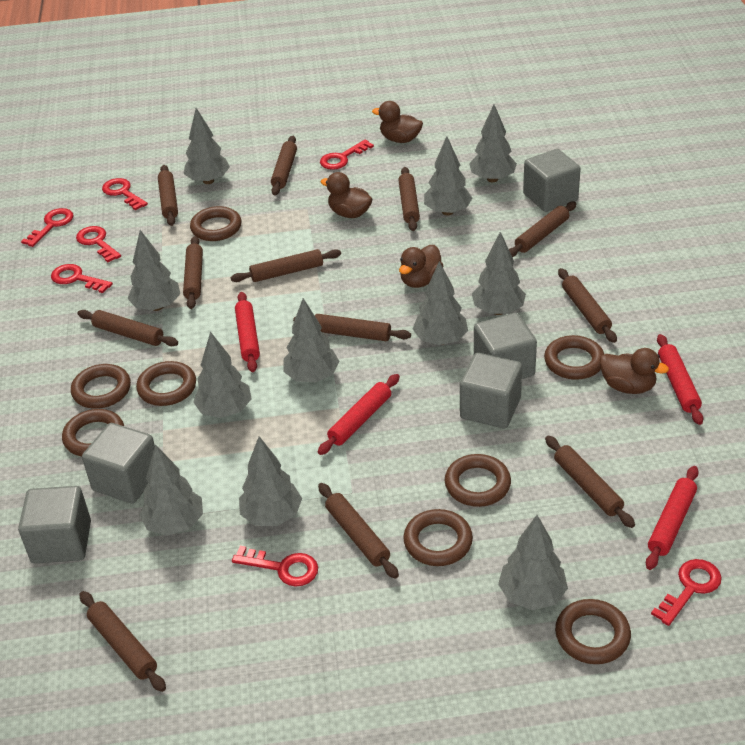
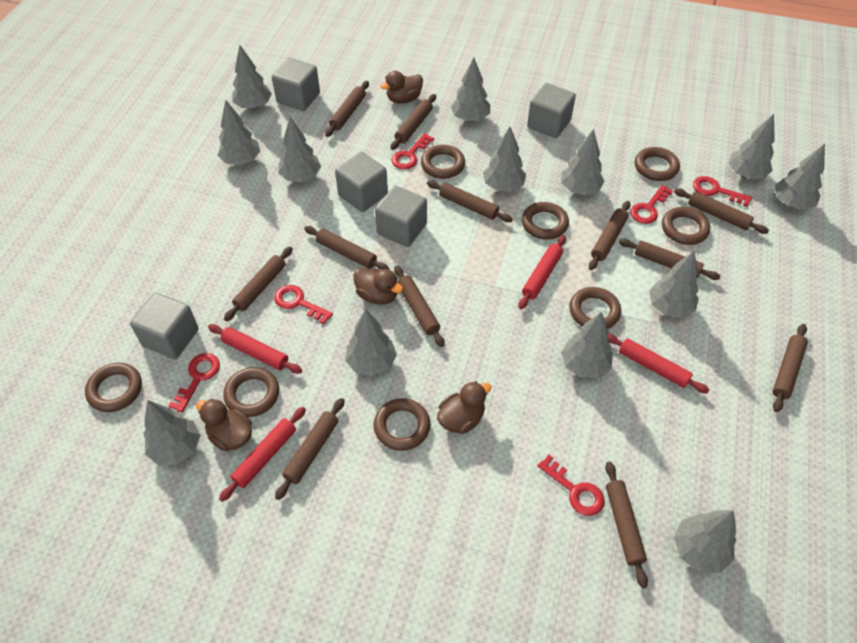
grey tree: [127,230,180,311] [139,444,203,536] [183,108,230,184] [193,331,251,418] [239,436,302,526] [283,298,340,382] [413,261,468,345] [424,136,472,215] [469,105,517,182] [472,232,526,315] [498,515,568,610] = 11 -> [144,400,201,465] [218,100,260,165] [232,45,272,109] [278,117,321,182] [345,309,397,376] [451,57,490,122] [483,127,526,192] [561,129,605,195] [561,312,613,378] [649,251,699,318] [674,510,736,573] [728,114,775,179] [775,143,825,210] = 13
red key: [21,208,74,247] [51,264,113,293] [76,226,121,262] [102,178,148,210] [232,546,318,586] [320,140,374,170] [651,559,722,626] = 7 -> [168,353,220,413] [274,285,333,324] [392,133,434,170] [537,455,605,516] [630,185,673,224] [693,176,752,207] = 6

